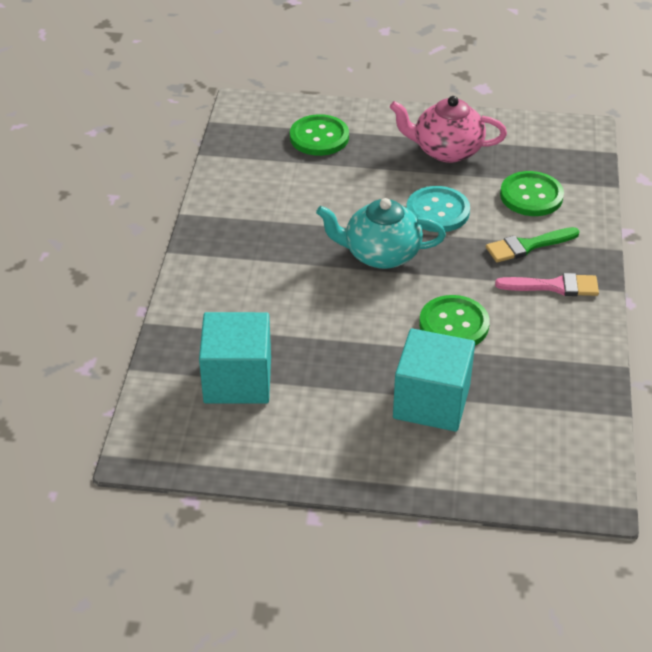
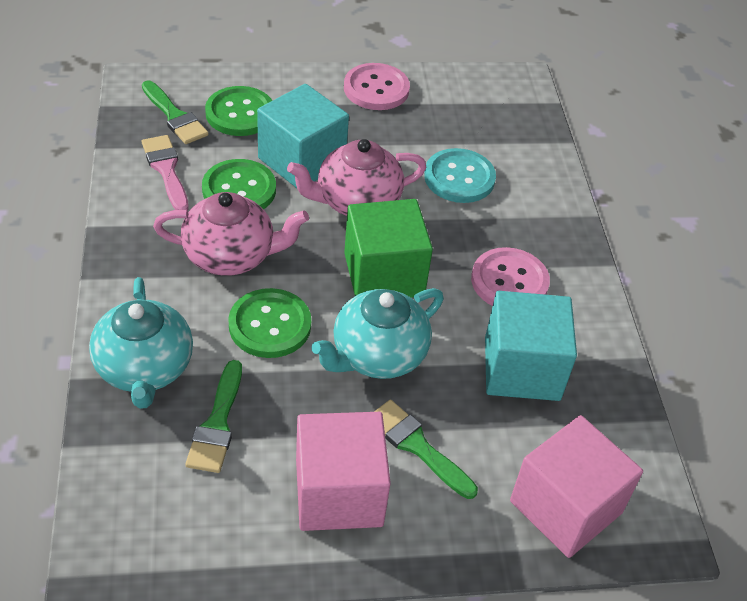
green brush: [486,227,580,262] = 1 -> [142,80,208,144] [185,360,242,473] [374,400,478,499] = 3
green cube: none = 0 -> [344,199,433,298] = 1
pink button: none = 0 -> [344,63,410,110] [471,247,550,306] = 2
pink cube: none = 0 -> [296,412,391,531] [510,415,643,558] = 2
pink teapot: [390,96,507,163] = 1 -> [153,192,309,276] [287,139,426,216] = 2
turquoise teapot: [316,198,446,269] = 1 -> [89,277,193,409] [311,288,444,379] = 2

